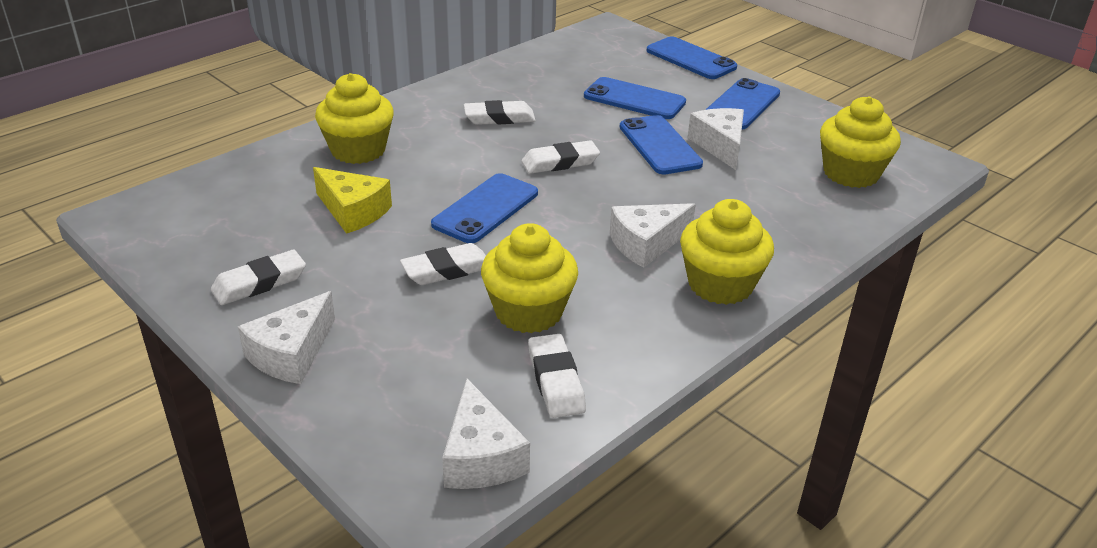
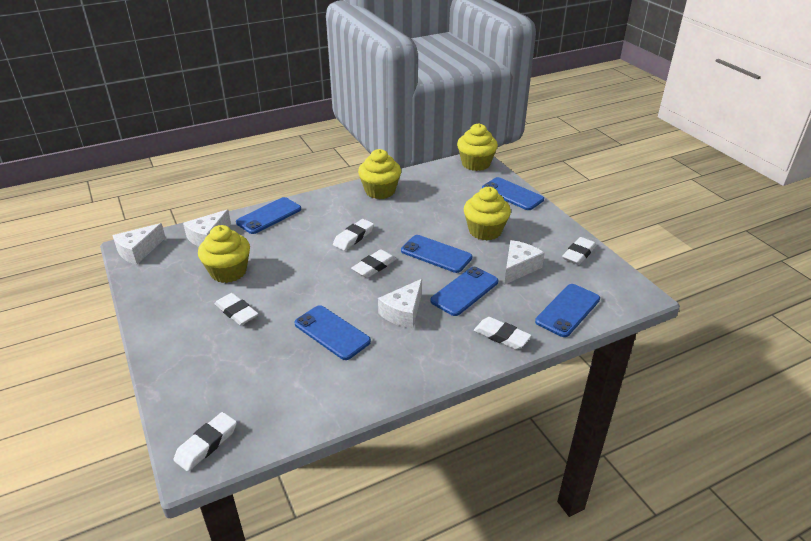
blue phone: [431,173,538,243] [584,77,686,119] [620,115,703,175] [647,37,737,79] [706,78,780,130] = 5 -> [236,197,301,234] [295,305,371,360] [401,235,472,273] [430,267,498,316] [482,177,544,210] [535,284,600,337] = 6
white eraser: [211,250,306,305] [400,243,486,285] [464,100,536,125] [521,140,600,174] [528,334,586,418] = 5 -> [173,412,237,471] [215,293,258,325] [333,219,374,251] [351,249,396,278] [474,317,531,349] [562,237,596,265] = 6
yellow cheese: [313,167,392,234] = 1 -> none = 0

